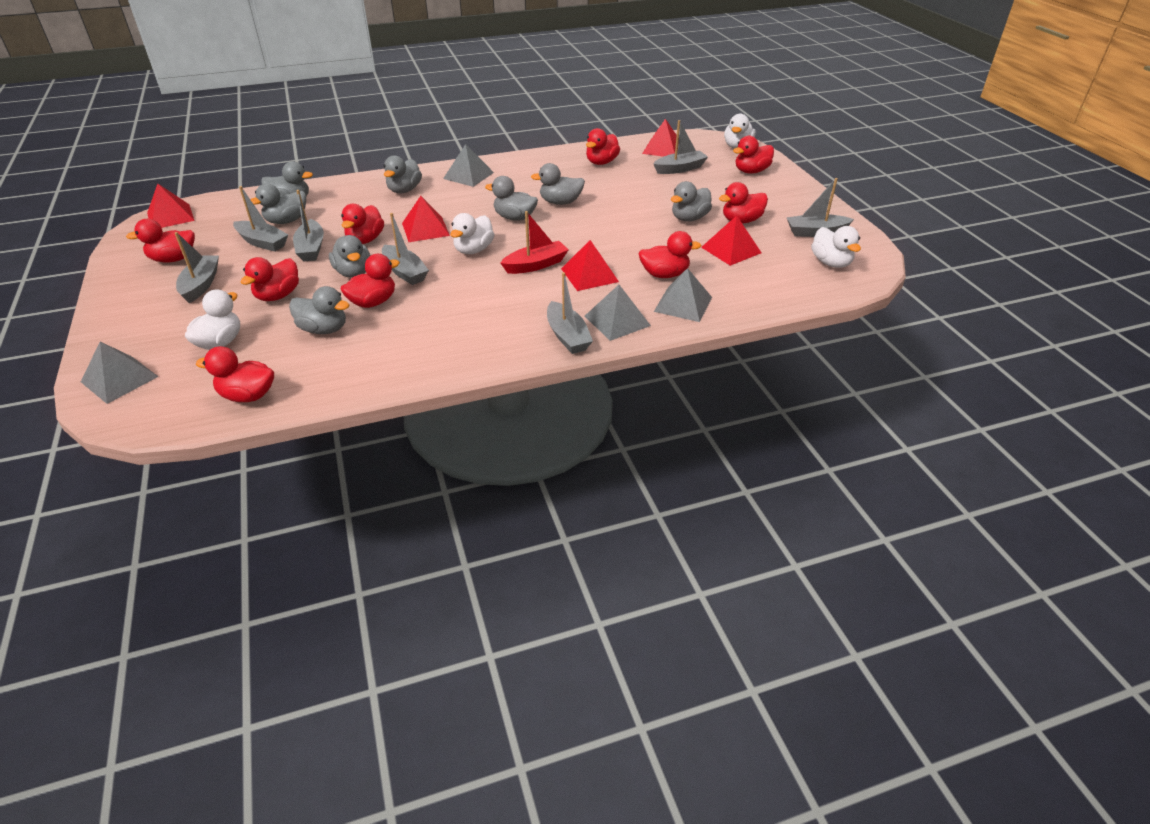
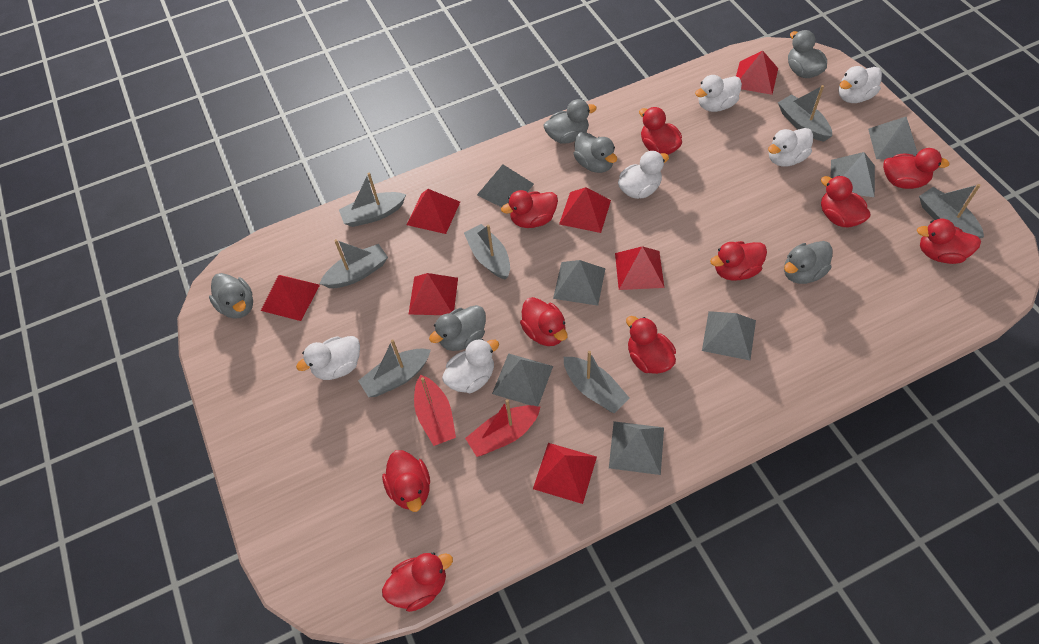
grey duck: [251,184,306,224] [261,161,313,196] [289,286,349,334] [329,235,370,278] [384,155,422,193] [485,176,538,221] [531,163,585,205] [671,181,712,222] = 8 -> [209,273,253,319] [429,305,486,351] [544,99,597,143] [574,132,617,173] [784,241,833,284] [788,30,827,78] = 6
grey pyramid: [81,342,159,404] [443,144,494,187] [584,285,651,341] [654,268,712,322] = 4 -> [477,165,534,207] [492,353,553,406] [553,260,606,306] [609,421,664,475] [702,311,756,360] [830,152,875,197] [868,117,917,159] = 7
red boat: [501,211,568,274] = 1 -> [414,375,456,446] [465,399,540,457] = 2
red duck: [126,219,195,263] [196,346,274,402] [241,257,299,301] [340,254,400,308] [341,204,384,244] [586,128,620,165] [639,231,701,278] [719,182,768,223] [733,136,774,174] = 9 -> [382,450,430,512] [382,552,453,612] [501,190,558,228] [520,297,568,346] [626,316,676,374] [639,107,682,155] [710,241,767,281] [821,175,871,227] [883,148,950,189] [917,219,981,264] = 10
red pyramid: [147,184,195,228] [402,196,450,242] [561,240,619,291] [642,119,679,157] [701,216,761,266] = 5 -> [261,275,320,321] [407,189,460,234] [409,273,458,315] [533,443,597,504] [559,187,611,233] [615,246,664,290] [736,50,778,95] = 7
white duck: [185,289,240,350] [450,213,495,254] [724,114,756,149] [811,226,861,268] = 4 -> [296,336,360,380] [442,339,499,393] [618,151,669,199] [695,75,742,112] [768,128,813,167] [839,66,882,103] = 6

